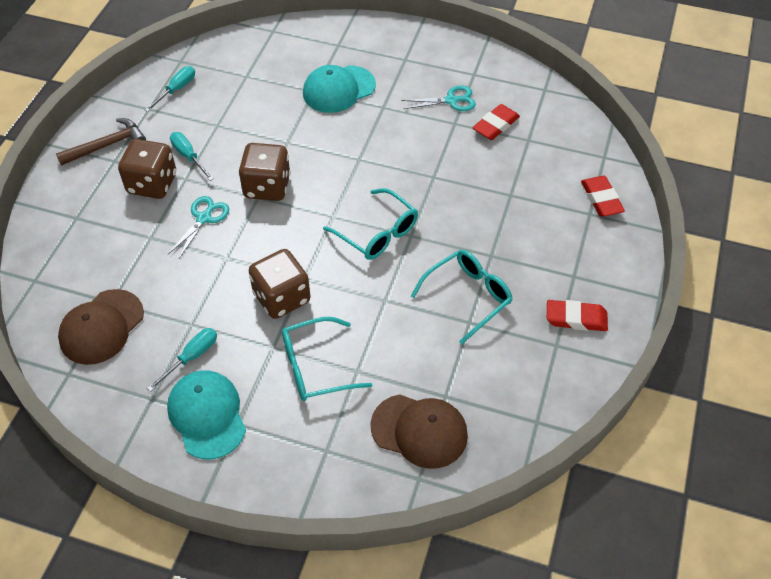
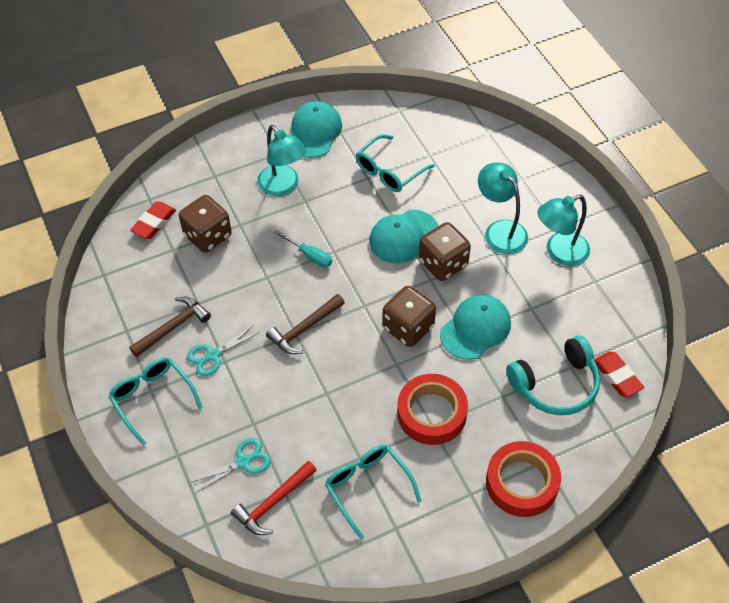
brown cap: [58,289,144,365] [370,394,468,469] = 2 -> none = 0
brown hammer: [56,118,146,166] = 1 -> [129,297,211,357] [266,294,345,354] = 2
red eraser: [472,104,520,140] [547,300,608,331] [581,176,625,217] = 3 -> [130,201,176,239] [594,351,644,397] = 2
red hammer: none = 0 -> [231,461,317,535] = 1
red tape: none = 0 -> [397,374,468,445] [486,441,561,517] = 2
turquoise cap: [167,370,246,459] [303,65,376,113] = 2 -> [291,101,342,158] [369,210,438,263] [440,294,511,360] = 3
turquoise headphones: none = 0 -> [506,335,600,415] = 1
turquoise lamp: none = 0 -> [257,125,306,196] [478,162,528,254] [537,195,590,266] = 3
turquoise screwdriver: [145,66,195,112] [147,328,217,392] [170,132,214,181] = 3 -> [273,230,332,268] = 1

